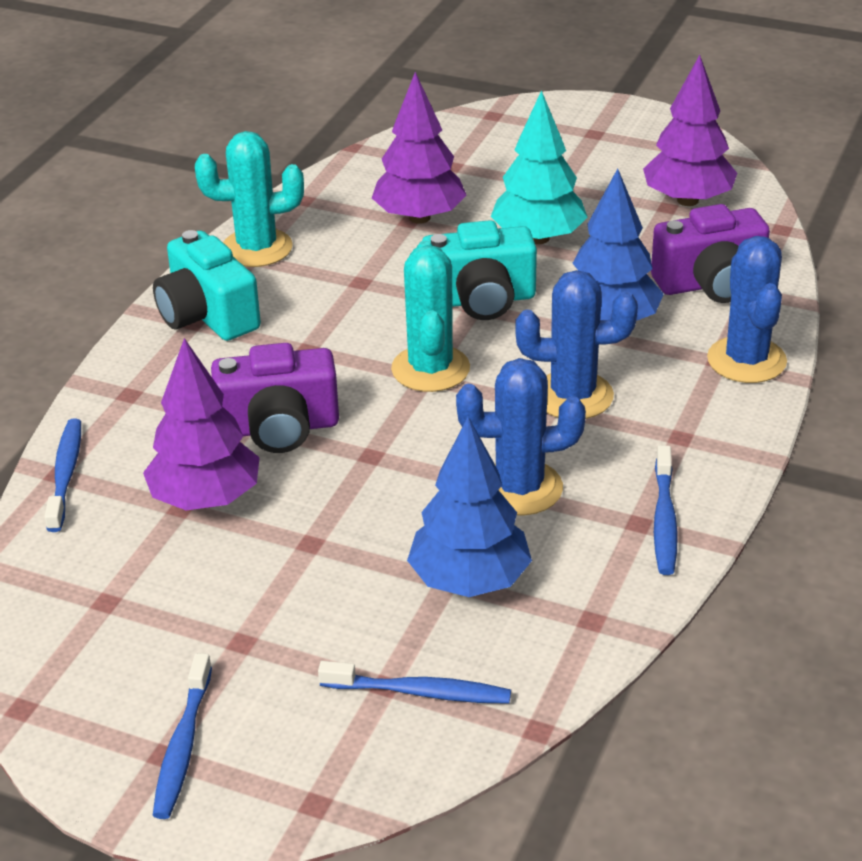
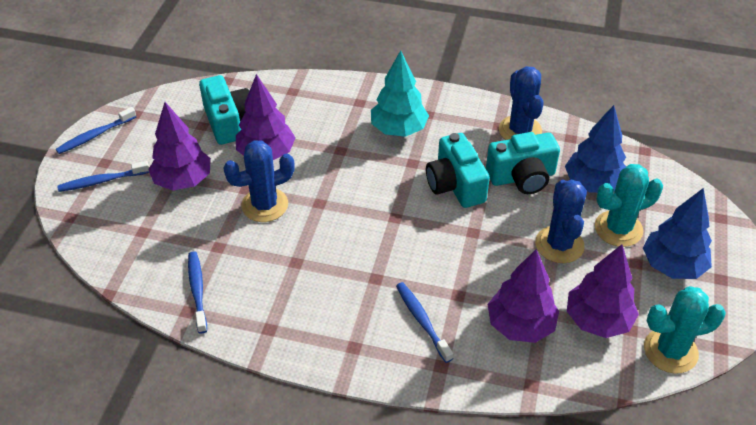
purple camera: [211,343,339,453] [651,204,770,303] = 2 -> none = 0
purple tree: [143,338,260,510] [372,72,466,224] [643,55,737,206] = 3 -> [148,102,211,191] [236,74,296,160] [488,249,559,343] [567,244,639,338] = 4
turquoise camera: [153,230,261,341] [422,220,537,320] = 2 -> [199,75,249,145] [426,133,490,208] [486,132,560,194] = 3

